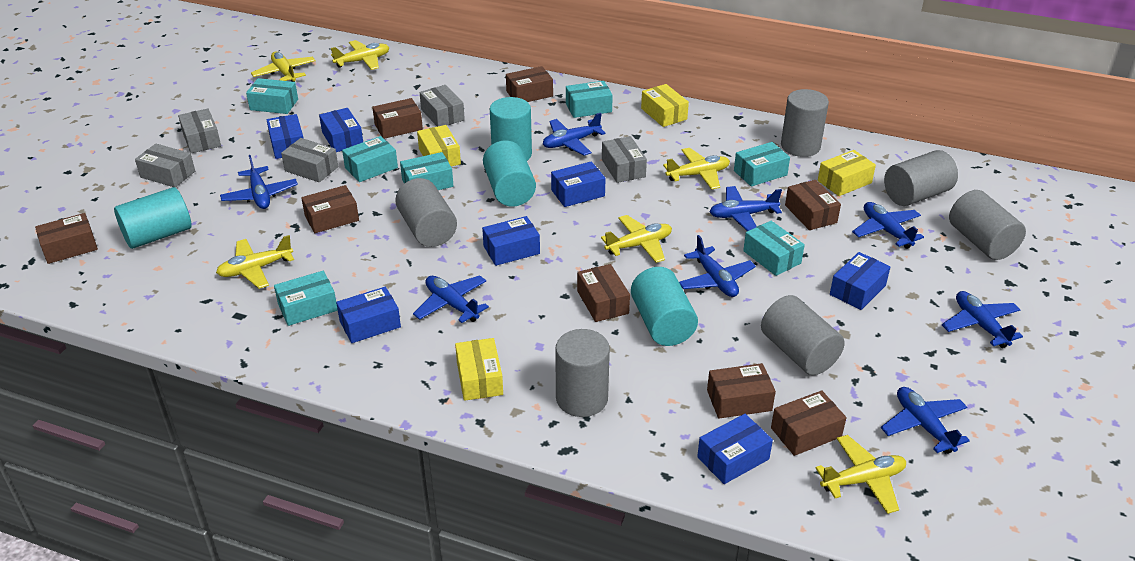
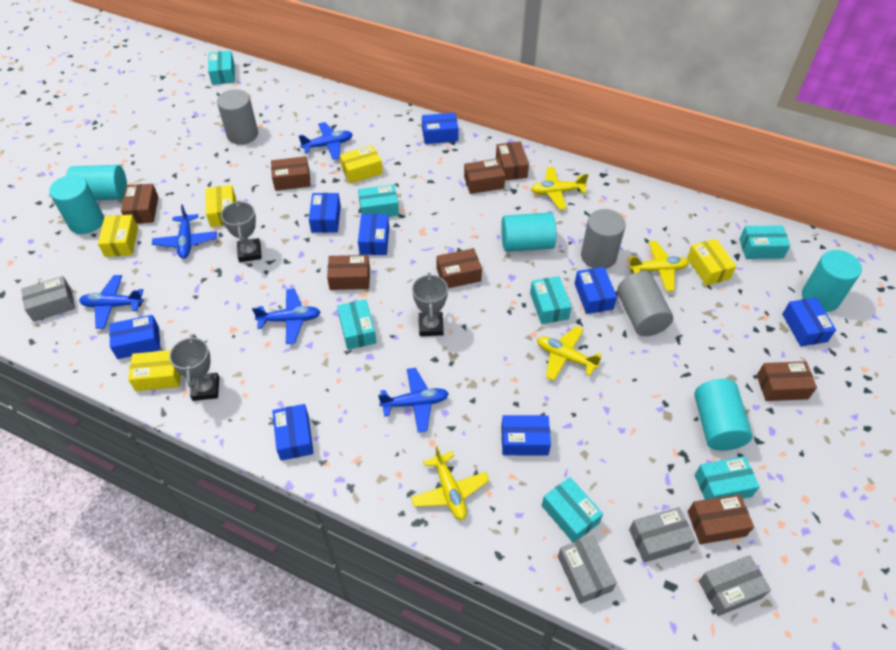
blue box: [267,114,304,159] [319,108,363,152] [336,287,401,343] [482,216,540,266] [551,161,606,207] [697,414,773,484] [830,252,890,310] = 7 -> [109,315,160,359] [272,404,314,461] [309,193,341,233] [358,214,389,255] [422,112,459,144] [501,415,551,456] [575,267,617,314] [782,298,836,346] = 8
blue plane: [220,155,298,209] [413,275,489,323] [543,113,606,156] [679,235,756,297] [710,186,782,231] [852,202,924,249] [881,387,970,453] [942,291,1023,348] = 8 -> [79,275,144,329] [152,204,217,259] [252,289,320,344] [299,122,353,160] [378,368,449,433] = 5
grey box: [135,144,195,187] [178,109,221,153] [281,138,338,182] [420,85,465,127] [602,136,647,183] = 5 -> [21,276,75,322] [558,535,617,604] [629,507,695,563] [699,555,771,616] = 4
grey cylinder: [395,178,457,247] [555,329,610,417] [761,295,845,375] [781,89,829,157] [884,150,958,206] [949,190,1026,260] = 6 -> [217,89,258,145] [581,209,626,269] [617,272,673,336] = 3
grey trophy: none = 0 -> [169,334,219,401] [221,200,262,262] [412,273,448,336] = 3
turquoise cylinder: [114,187,192,249] [483,140,536,207] [490,97,532,161] [631,267,698,346] = 4 -> [49,175,104,234] [66,165,127,200] [501,212,556,252] [694,379,753,451] [802,250,862,312] = 5
yellow box: [417,125,461,167] [455,338,503,401] [641,84,689,127] [818,150,876,196] = 4 -> [98,215,138,257] [128,350,181,391] [205,185,236,227] [340,145,383,184] [687,239,736,286] = 5
yellow plane: [216,235,294,289] [251,51,316,82] [331,40,390,70] [601,215,672,263] [663,148,730,190] [815,435,906,514] = 6 -> [411,446,490,520] [531,167,588,210] [537,326,602,381] [628,241,689,291] = 4

